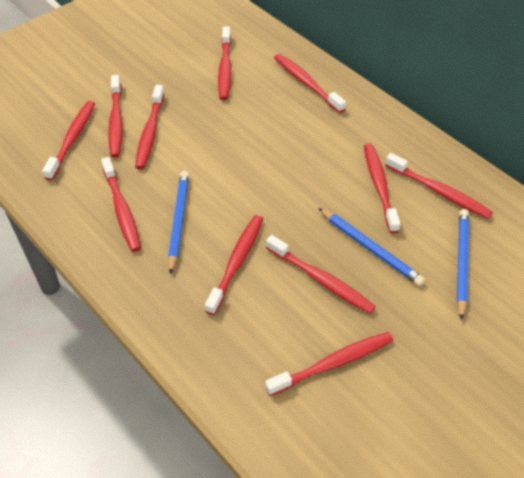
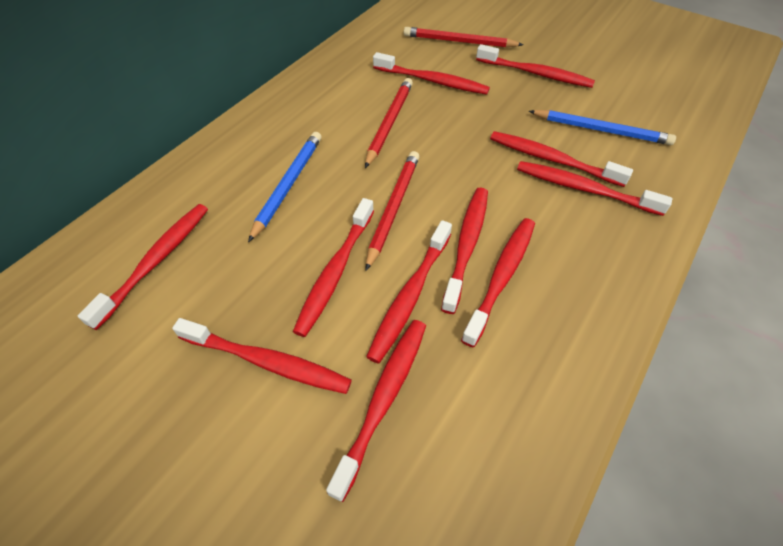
blue pencil: [168,171,189,275] [319,208,425,286] [457,209,469,320] = 3 -> [248,132,321,242] [529,110,676,145] = 2
red pencil: none = 0 -> [365,78,413,168] [366,151,419,271] [404,27,523,48] = 3

